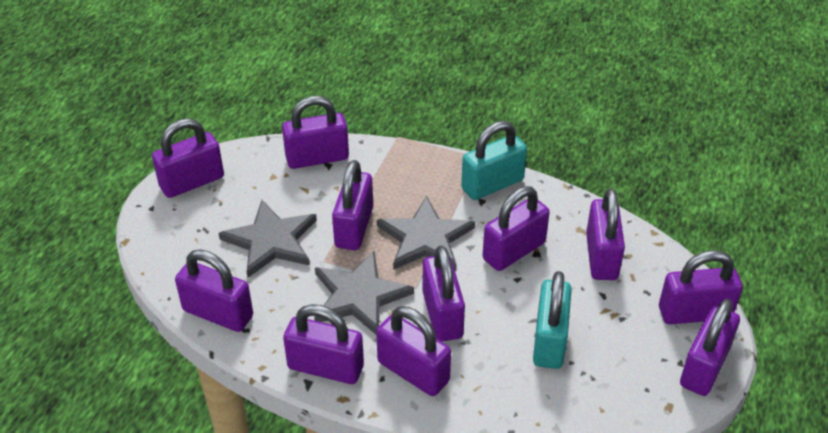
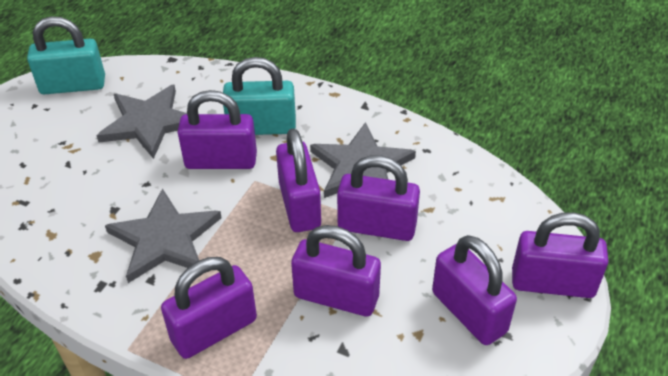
purple padlock: [152,118,224,198] [175,249,253,332] [282,96,349,169] [283,304,364,384] [332,160,373,250] [376,306,451,396] [422,246,465,342] [483,186,550,271] [586,188,625,280] [659,250,743,324] [680,299,740,396] = 11 -> [161,257,257,359] [178,90,257,169] [276,128,321,232] [291,225,381,316] [337,155,420,241] [432,235,517,345] [512,212,609,298] = 7

